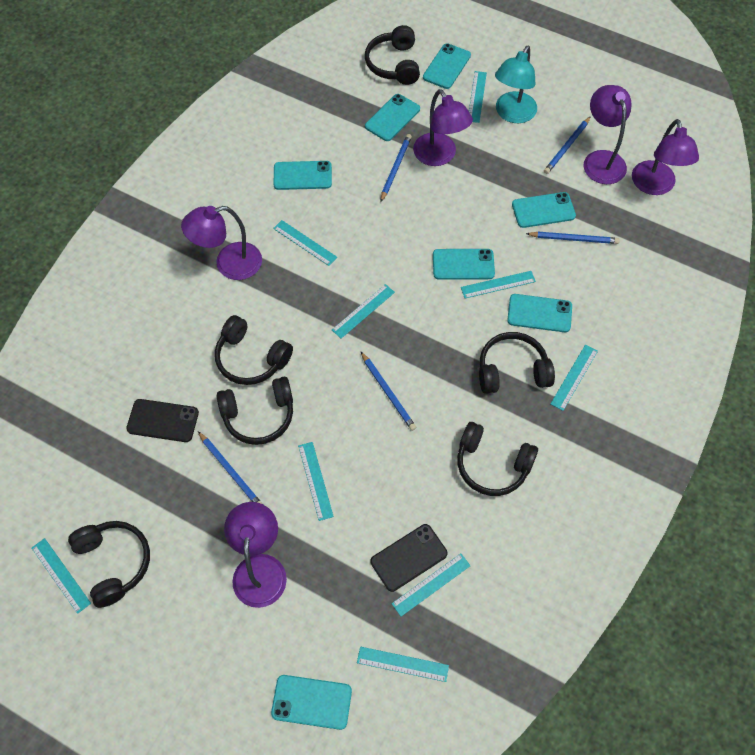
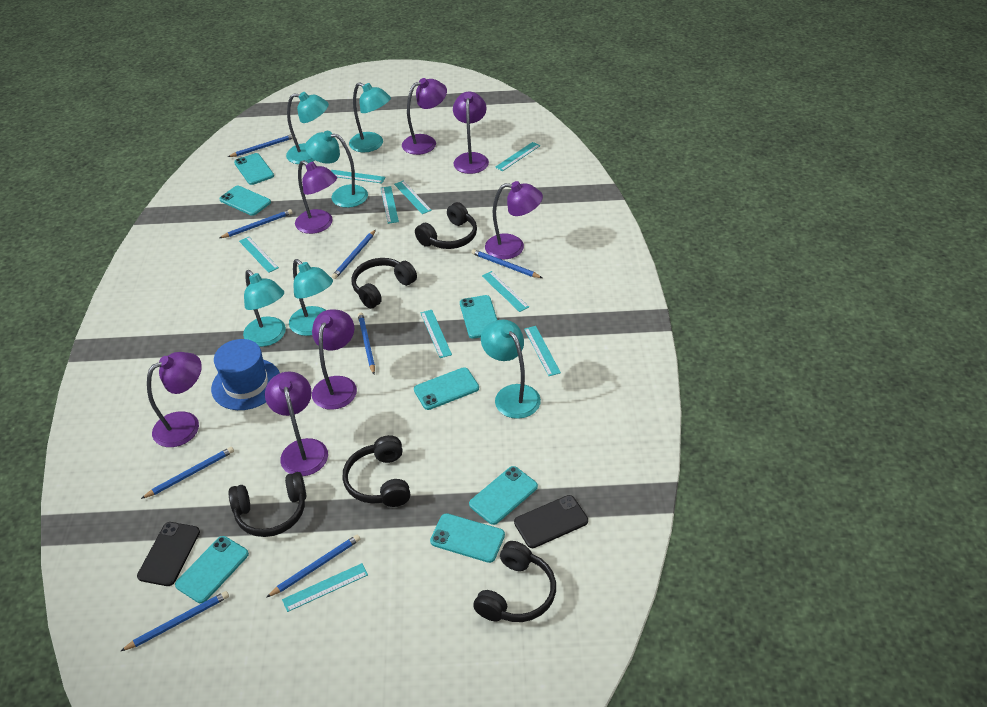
black headphones: [68,521,150,608] [215,315,293,385] [217,377,293,445] [365,25,420,85] [457,422,538,496] [479,332,555,394] = 6 -> [229,472,306,537] [343,435,410,507] [352,258,417,309] [415,202,477,249] [473,541,556,622] = 5
blue hat: none = 0 -> [211,339,280,410] = 1
blue pencil: [198,432,263,504] [361,352,416,431] [380,134,412,202] [526,232,620,244] [544,116,591,174] = 5 -> [121,591,229,651] [141,447,234,499] [219,209,293,238] [228,135,293,157] [267,535,360,597] [332,230,376,279] [358,312,375,374] [471,249,542,278] = 8
purple lamp: [181,206,262,280] [224,502,287,608] [413,89,473,166] [584,85,631,184] [632,119,699,195] = 5 -> [147,352,202,447] [265,371,328,476] [295,160,337,234] [312,309,357,410] [402,78,447,155] [453,92,489,174] [485,181,543,259] = 7
turquoise lamp: [495,46,537,123] = 1 -> [243,270,286,347] [286,92,329,164] [289,259,333,336] [305,131,368,208] [349,82,391,153] [481,319,541,419] = 6

